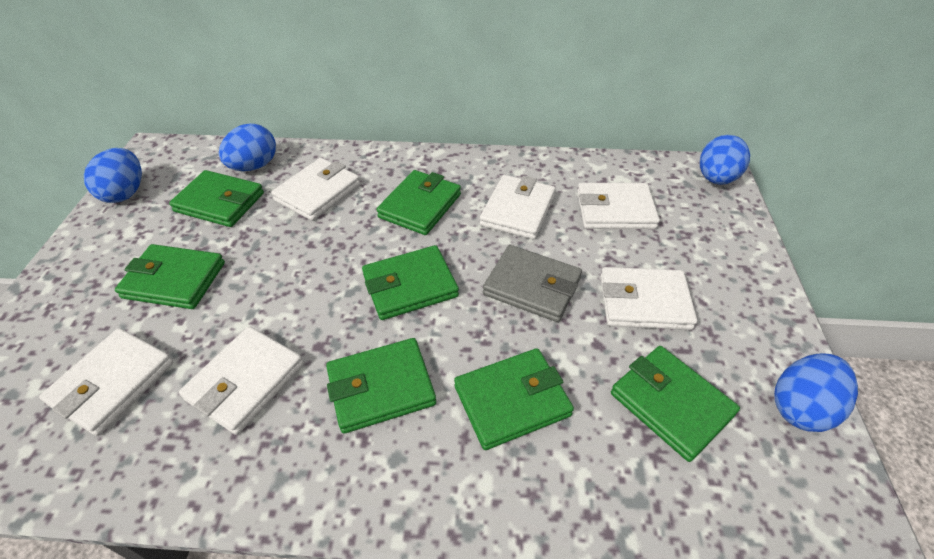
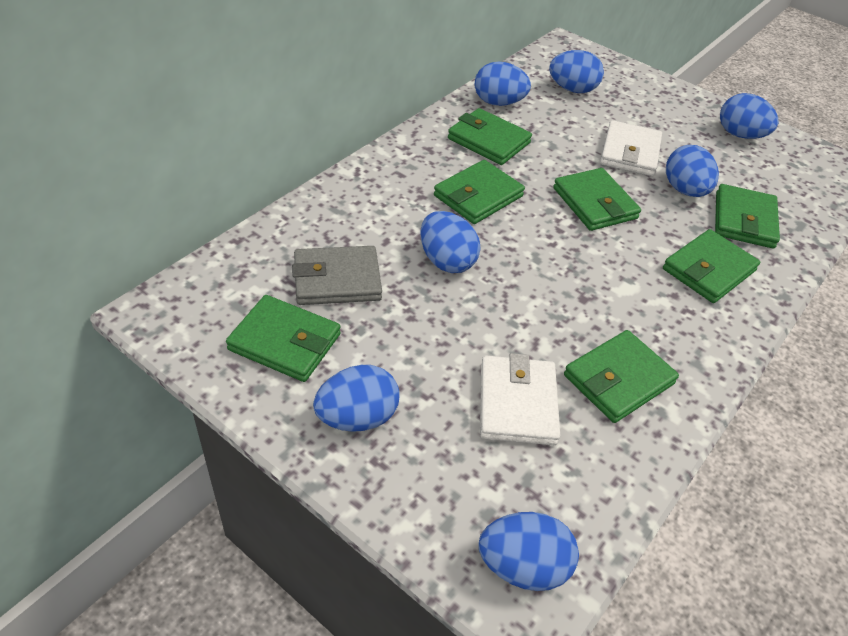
blue egg: [84,148,142,203] [219,123,276,171] [700,135,750,185] [774,353,858,432] = 4 -> [313,365,400,432] [420,211,481,273] [475,62,531,106] [479,512,579,591] [549,50,604,93] [666,145,719,197] [720,93,778,139] = 7
white wallet: [39,328,174,436] [179,326,304,435] [271,158,360,221] [480,175,556,239] [577,183,660,229] [600,267,697,330] = 6 -> [480,353,560,445] [600,120,662,176] = 2

